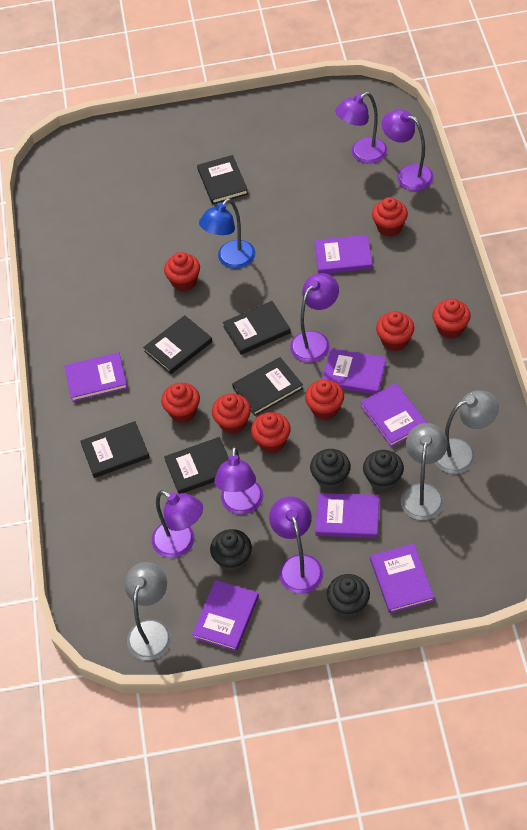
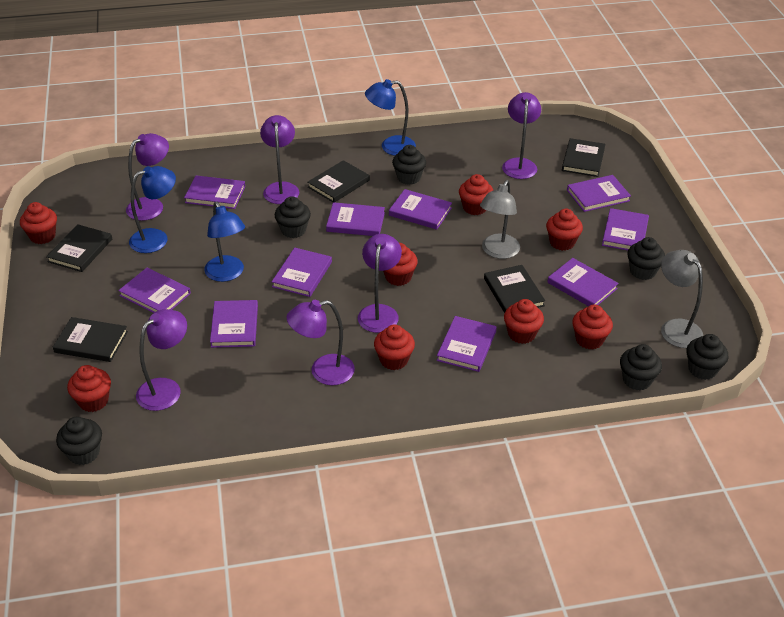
black book: [80,421,150,478] [143,315,212,374] [164,437,228,494] [197,155,248,205] [223,301,291,355] [232,357,303,416] = 6 -> [46,224,112,272] [53,317,128,362] [308,160,370,202] [484,265,545,313] [562,138,605,177] = 5
black cupcake: [210,529,252,572] [310,449,351,490] [327,574,370,618] [363,450,404,492] = 4 -> [56,417,102,465] [275,196,311,238] [392,145,426,185] [620,344,662,391] [627,237,665,280] [686,334,728,380] = 6
blue lamp: [199,198,255,269] = 1 -> [129,166,176,253] [204,201,245,282] [365,79,416,156] = 3
grey lamp: [125,562,172,661] [401,423,448,520] [435,391,499,474] = 3 -> [480,180,520,259] [661,250,703,348] = 2
purple book: [64,352,128,402] [192,580,259,652] [314,235,372,274] [315,493,379,538] [322,348,386,395] [360,383,427,447] [370,544,434,613] = 7 -> [118,268,191,313] [184,175,245,209] [210,300,258,348] [272,248,332,297] [326,202,385,236] [389,189,452,230] [437,316,497,372] [547,258,619,306] [567,175,631,212] [602,208,649,250] = 10

